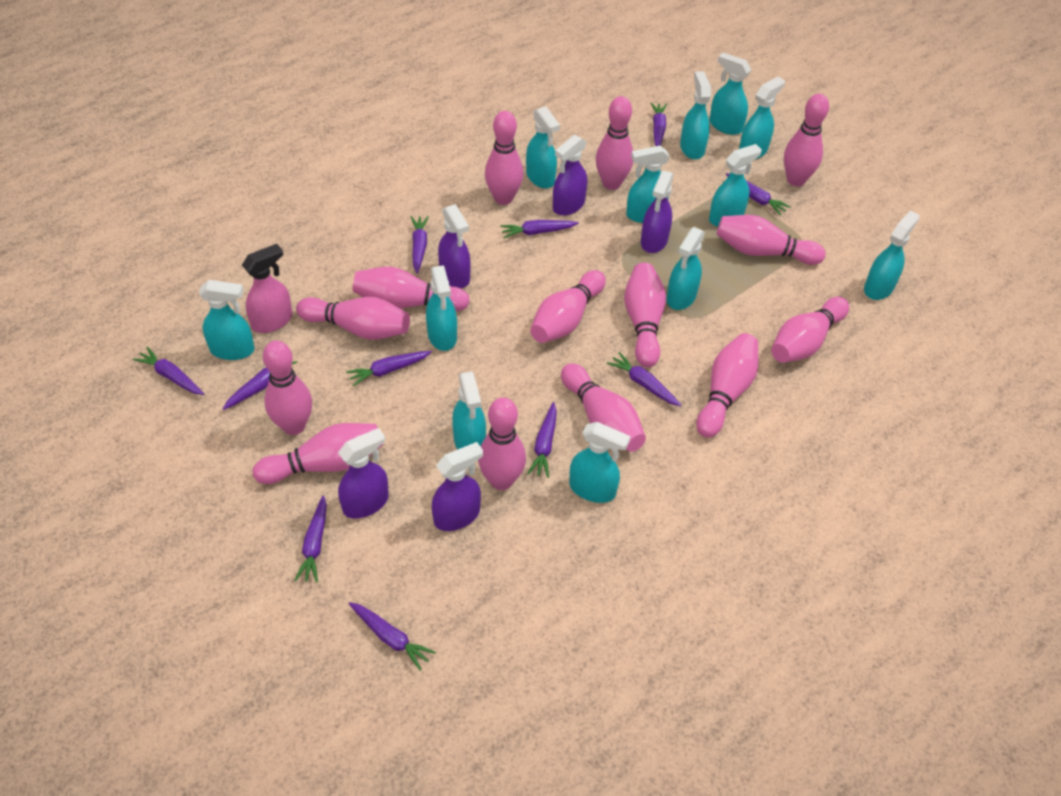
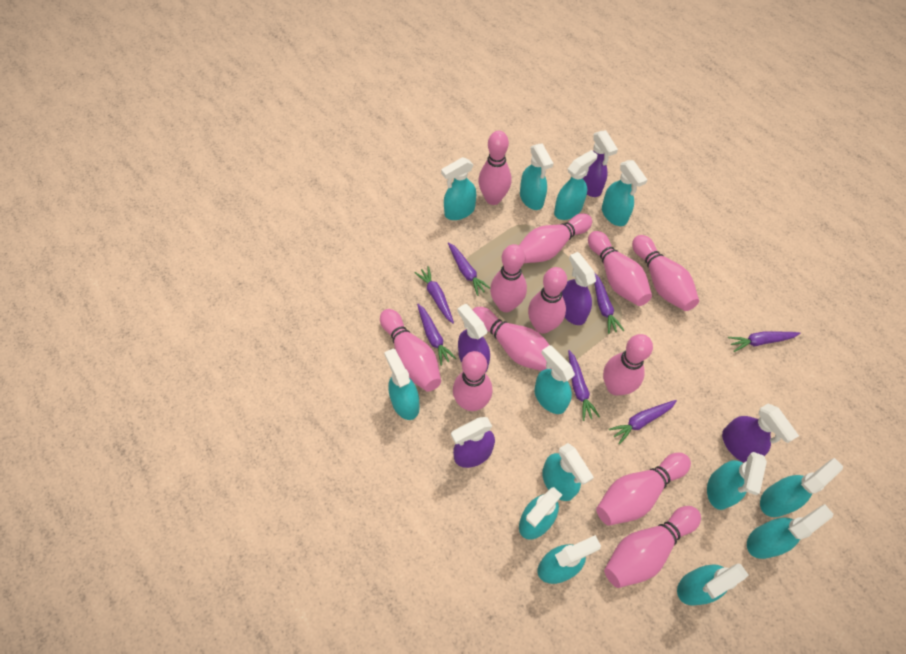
pink bowling pin: [253,423,383,484] [263,341,312,435] [296,297,410,340] [353,267,470,311] [478,397,526,490] [485,111,523,205] [530,270,606,343] [561,363,646,452] [596,96,633,190] [624,263,666,367] [696,333,758,438] [716,215,826,265] [771,297,849,363] [784,94,829,186] = 14 -> [380,309,441,392] [453,351,492,411] [473,307,551,371] [478,131,511,205] [490,244,527,312] [519,213,592,263] [528,267,567,334] [588,231,652,306] [596,453,691,526] [603,334,653,396] [604,506,701,588] [632,235,699,311] = 12
pink spray bottle: [242,244,292,333] = 1 -> none = 0
purple carrot: [133,347,204,395] [223,361,297,410] [294,495,327,583] [346,351,432,387] [349,602,436,671] [411,216,429,274] [500,220,579,238] [528,402,557,478] [607,352,681,406] [651,102,667,146] [726,173,791,216] = 11 -> [414,266,454,323] [417,304,456,365] [448,242,490,296] [568,350,600,421] [594,272,624,334] [609,400,677,444] [728,331,800,352] = 7
turquoise spray bottle: [199,280,254,360] [426,265,457,351] [452,371,486,449] [526,106,560,188] [569,422,631,503] [626,146,670,223] [666,227,705,310] [680,71,711,160] [709,53,751,135] [709,144,762,227] [739,77,785,160] [864,210,920,300] = 12 -> [384,349,420,420] [441,157,476,220] [519,487,562,539] [520,144,553,210] [534,345,575,414] [537,535,601,584] [542,443,594,501] [554,150,597,220] [602,160,647,226] [677,564,748,606] [707,452,767,510] [747,504,833,559] [760,458,843,517] = 13

